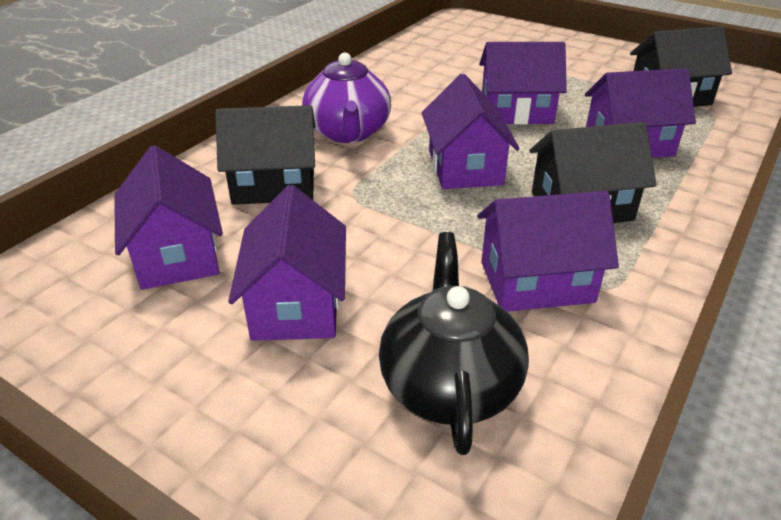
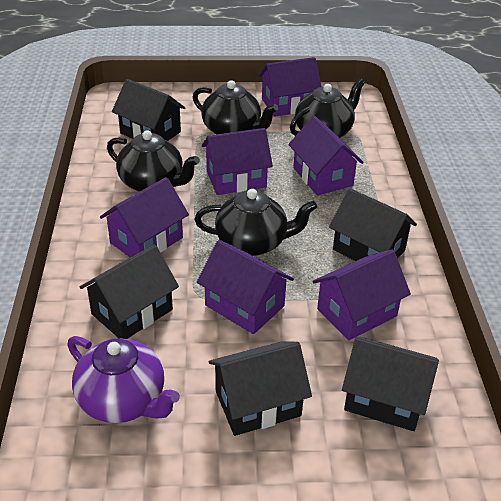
black house: [215,105,316,205] [530,122,656,223] [630,26,732,107] = 3 -> [80,245,179,339] [112,79,185,141] [209,341,312,436] [329,188,417,261] [342,337,439,431] = 5
black teapot: [379,232,529,455] = 1 -> [107,130,200,192] [193,80,278,134] [195,189,317,256] [290,78,365,138] = 4

